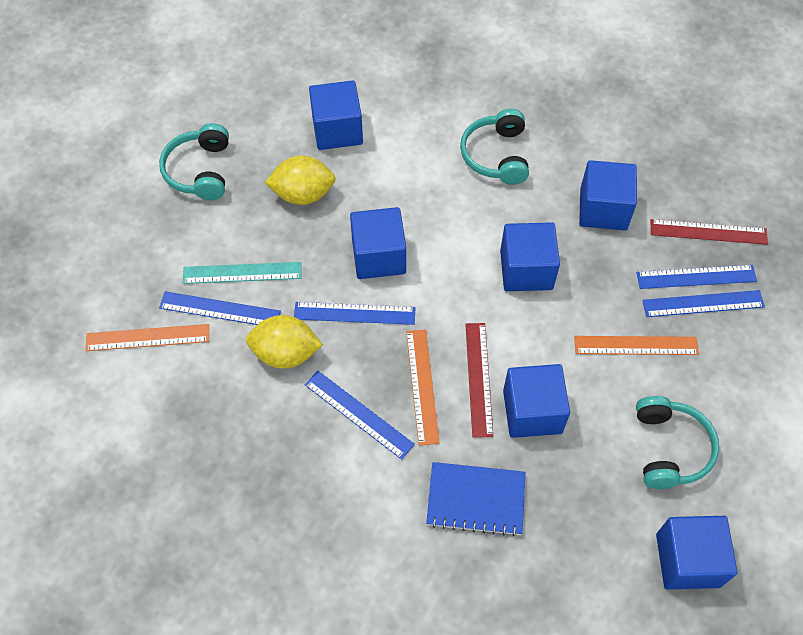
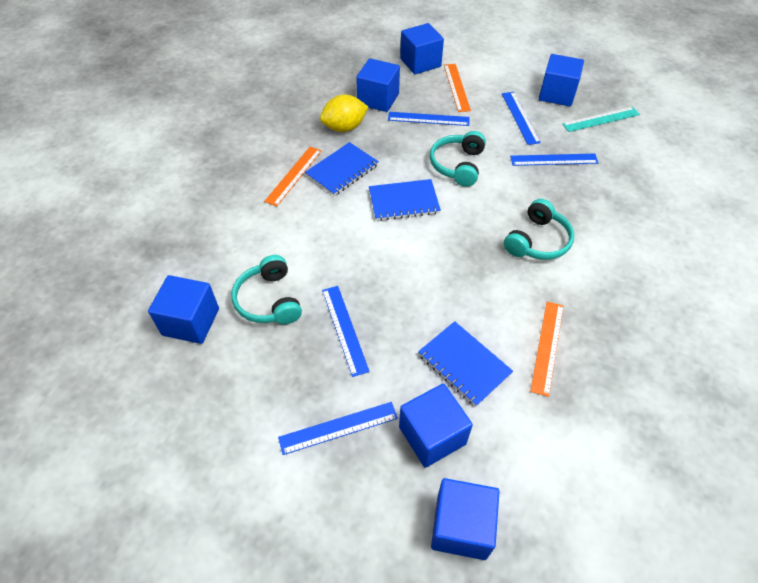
blue notebook: [426,462,526,536] = 1 -> [305,142,379,196] [369,179,441,221] [418,321,513,407] = 3
red ruler: [465,323,493,438] [650,219,768,245] = 2 -> none = 0
yellow lemon: [246,315,323,369] [265,156,336,205] = 2 -> [320,95,368,132] = 1

